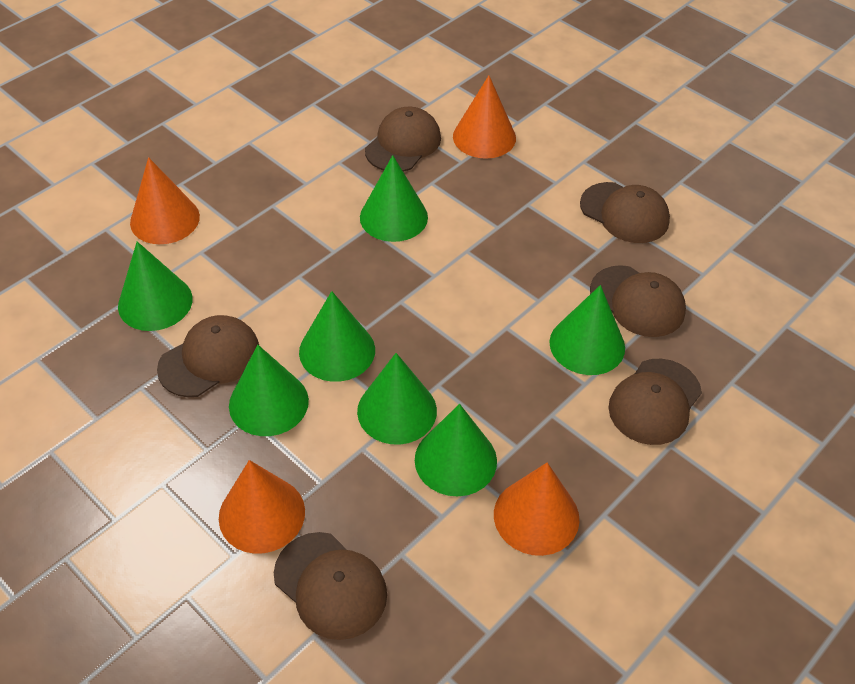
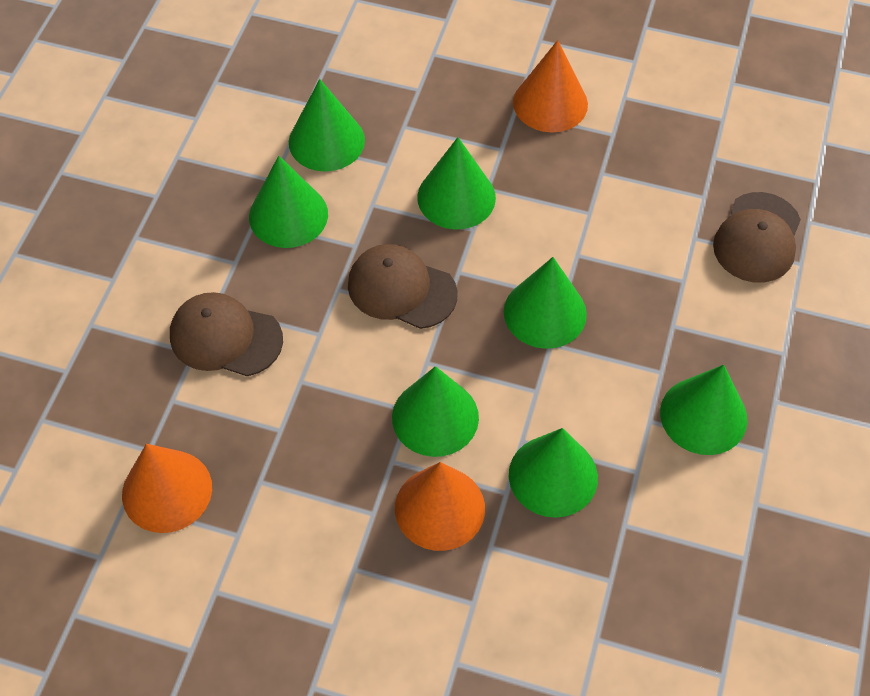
brown cap: [157,315,259,397] [274,532,387,640] [365,106,441,172] [580,182,670,243] [590,265,686,337] [608,359,702,445] = 6 -> [170,292,283,376] [348,244,457,329] [713,192,801,282] = 3
orange cone: [130,157,200,244] [219,460,305,554] [453,75,516,159] [494,462,579,556] = 4 -> [122,444,212,533] [395,462,485,551] [513,40,588,132] = 3

